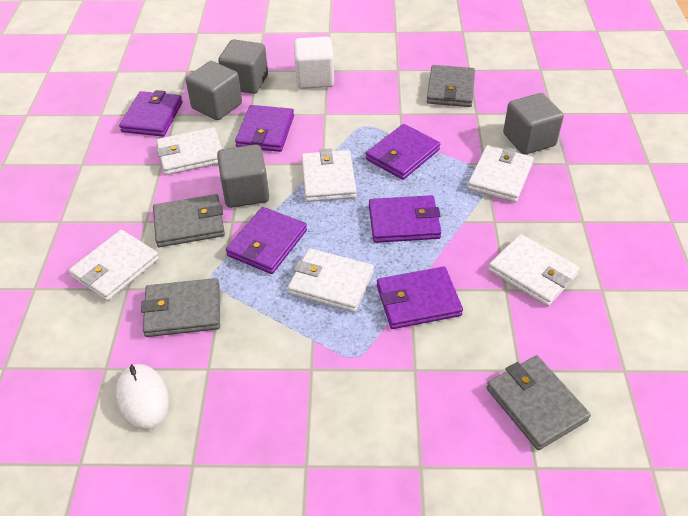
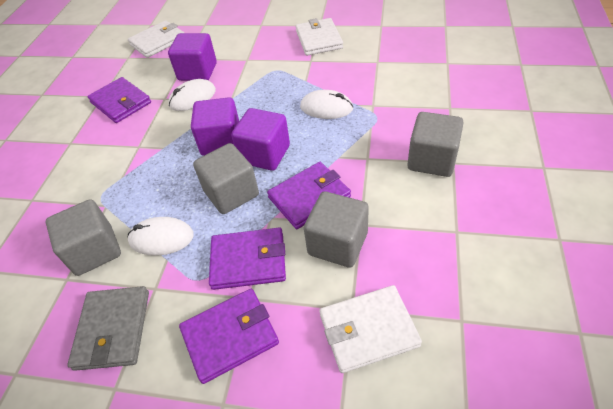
grey wallet: [141,278,220,337] [153,194,225,247] [427,65,475,107] [486,356,591,450] = 4 -> [67,286,149,371] = 1
purple cube: none = 0 -> [168,33,217,81] [191,97,239,156] [231,108,290,171] = 3
purple wallet: [119,90,183,137] [226,207,307,274] [235,105,294,152] [366,124,440,180] [369,195,441,243] [377,267,463,329] = 6 -> [87,77,151,123] [179,289,279,384] [209,228,286,290] [267,162,351,229] = 4
white cube: [294,37,334,89] = 1 -> none = 0
white mouse: [116,364,169,430] = 1 -> [128,217,194,256] [168,79,216,111] [300,90,353,119] = 3
white wallet: [69,230,159,301] [156,127,222,175] [288,248,374,312] [302,148,357,202] [468,145,534,202] [488,234,580,306] = 6 -> [128,20,184,58] [296,18,343,56] [319,285,422,373] = 3

